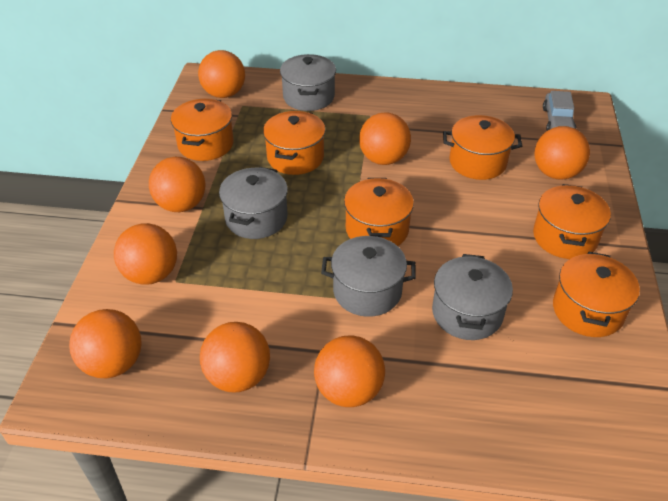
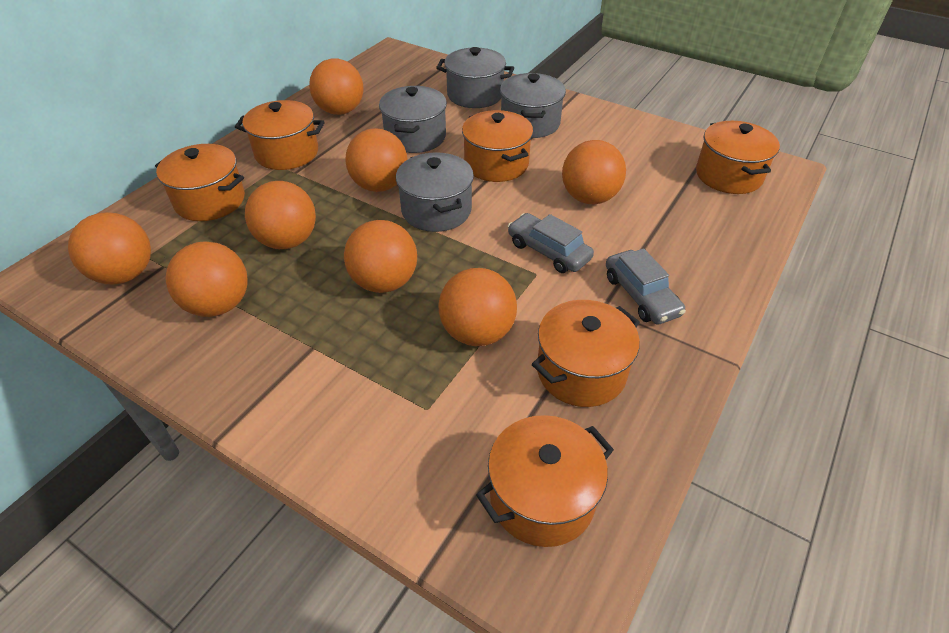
grey car: [543,91,576,131] = 1 -> [508,213,594,273] [606,248,686,325] = 2

